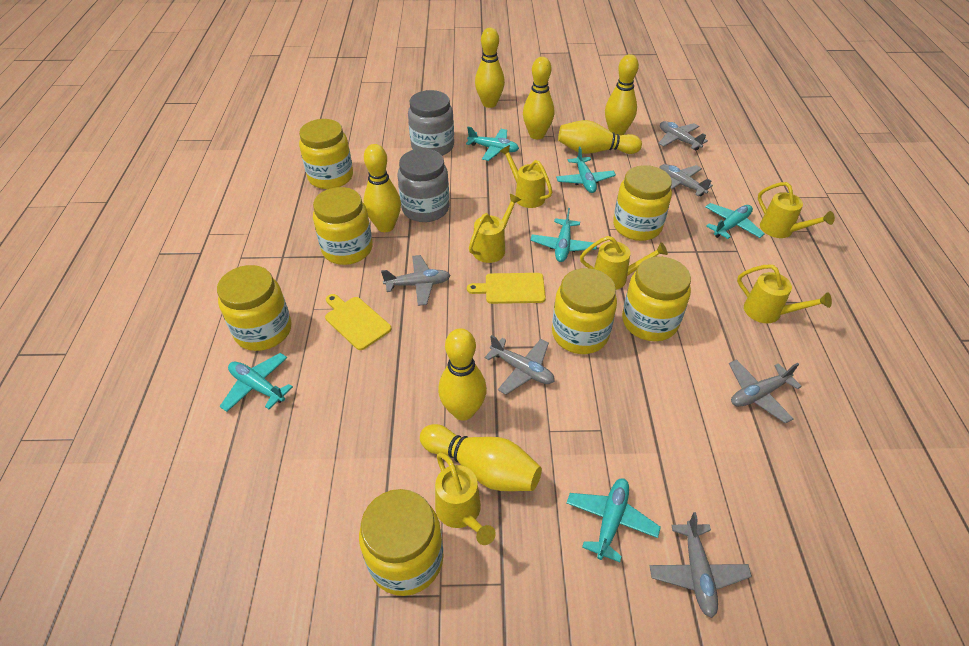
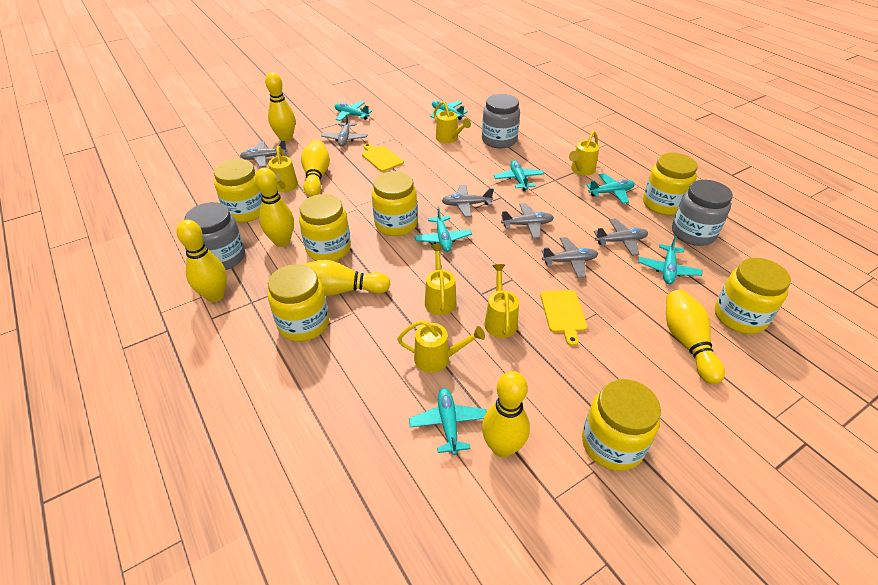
grey jar: [398,149,449,222] [408,90,454,156] = 2 -> [184,202,245,270] [482,94,520,148] [672,180,733,246] = 3
turquoise plane: [219,353,293,412] [466,127,519,161] [530,208,597,262] [556,146,616,193] [566,478,661,562] [705,203,765,239] = 6 -> [335,101,372,121] [409,388,487,455] [415,206,472,252] [430,100,468,120] [494,160,544,191] [587,173,635,204] [638,236,702,284] = 7

